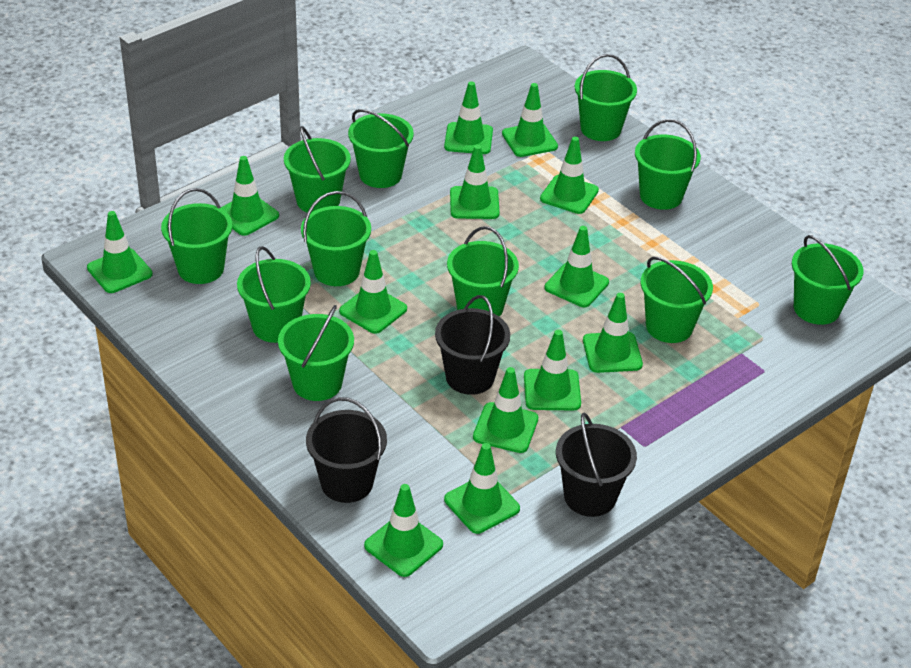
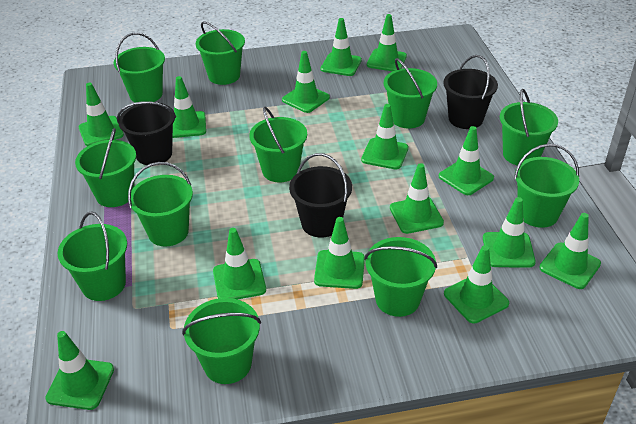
green traffic cone: [87,211,153,293] [221,156,279,236] [339,250,407,334] [364,484,443,577] [444,81,493,154] [444,443,520,534] [450,145,500,219] [473,367,538,453] [502,83,558,157] [524,330,581,410] [540,137,599,214] [545,226,609,307] [583,293,643,373] = 13 -> [45,331,114,410] [79,83,124,146] [173,76,206,138] [213,228,266,300] [282,51,330,113] [314,217,365,289] [321,18,362,76] [361,104,408,169] [367,14,407,71] [390,163,444,234] [439,126,494,195] [444,245,509,324] [483,197,536,268] [539,213,601,289] = 14

